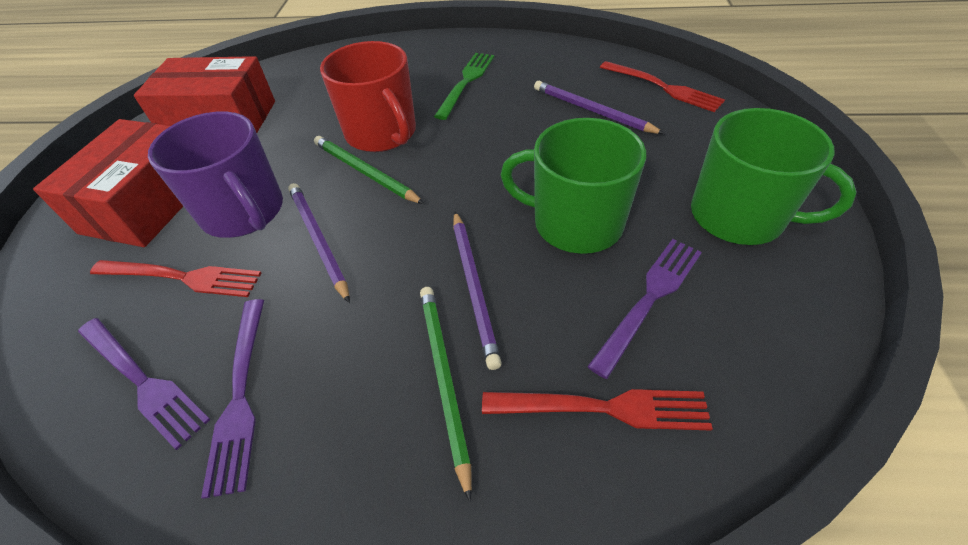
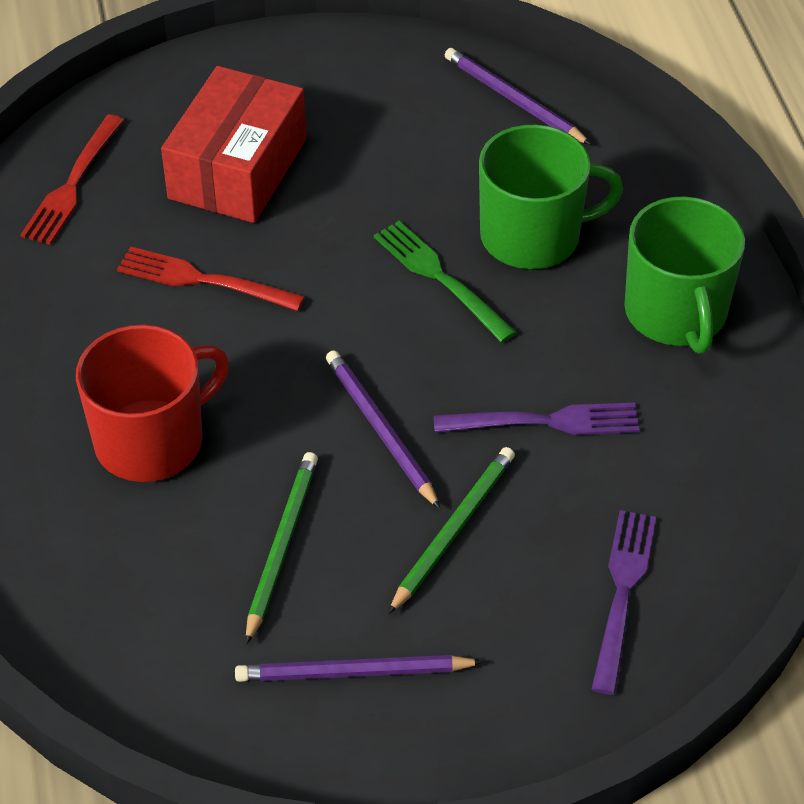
purple fork: [78,318,211,450] [201,299,264,499] [587,239,702,379] = 3 -> [433,403,640,435] [592,510,656,695] = 2
purple mug: [148,111,283,238] = 1 -> none = 0
red box: [33,119,183,247] [134,56,275,133] = 2 -> [161,66,306,223] = 1
red fork: [90,260,261,297] [482,389,713,430] [600,61,725,112] = 3 -> [20,115,124,245] [117,247,305,311] = 2

